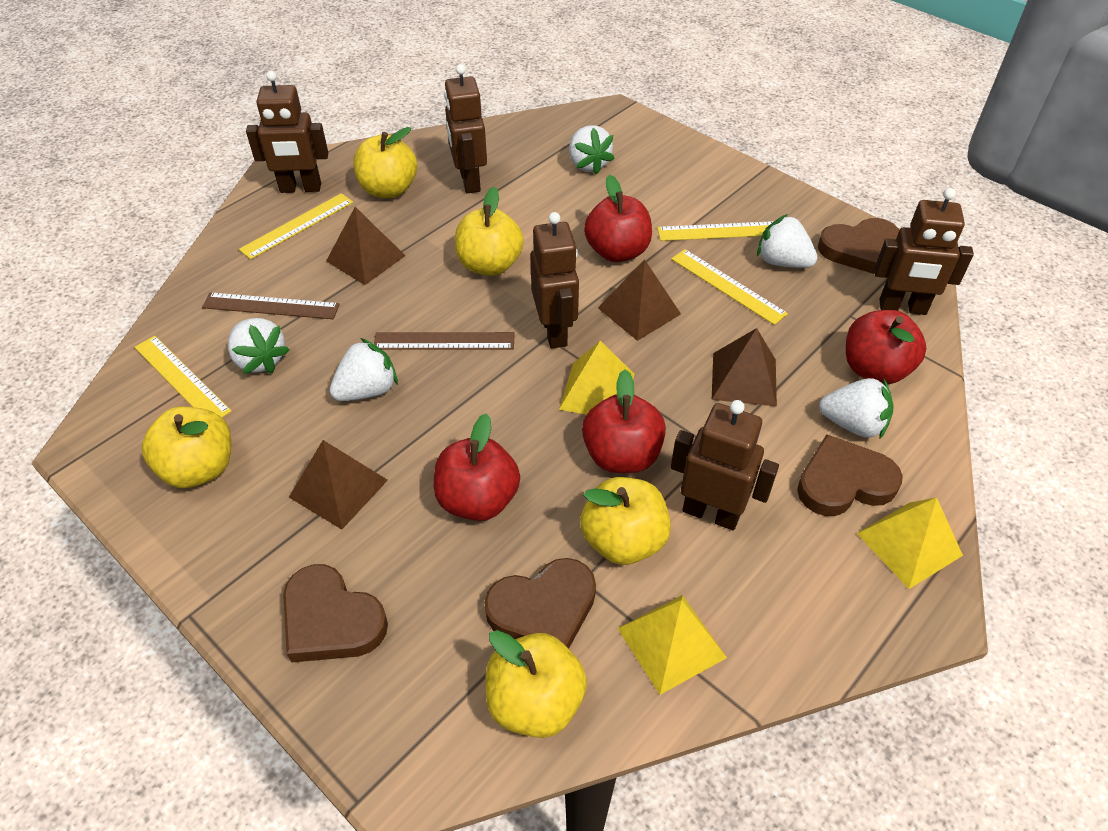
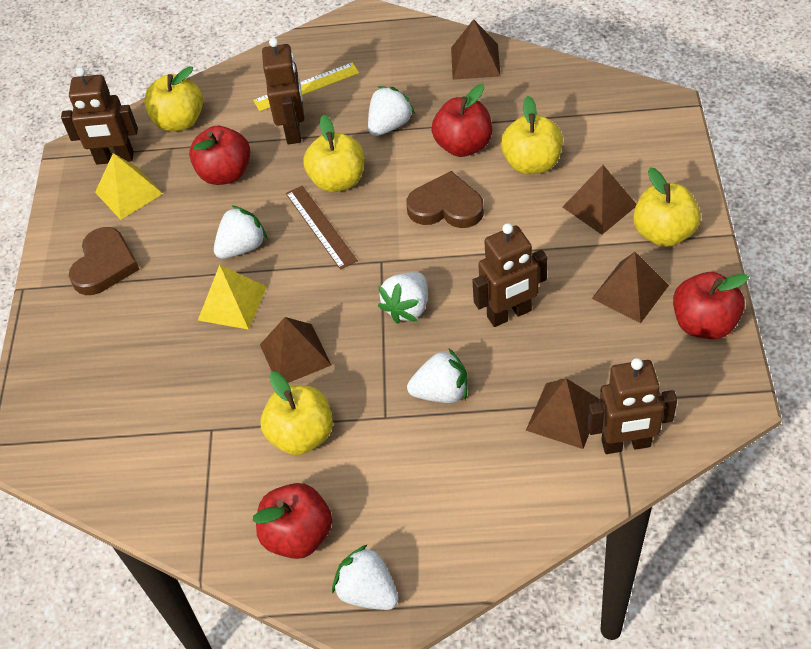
brown heart: [283,564,388,663] [484,558,596,649] [797,434,903,516] [818,218,899,274] = 4 -> [69,227,140,295] [406,171,484,228] = 2
brown pyramid: [289,440,388,529] [326,207,406,285] [598,259,681,341] [712,328,777,407] = 4 -> [260,317,331,383] [451,19,500,80] [526,378,600,449] [563,165,636,235] [592,252,669,323] = 5
brown robot: [246,71,328,193] [444,64,487,193] [530,212,579,348] [671,400,779,531] [874,188,974,315] = 5 -> [61,67,138,165] [262,38,304,144] [472,223,547,327] [587,358,677,454] = 4
brown ruler: [202,292,340,319] [374,332,515,350] = 2 -> [286,185,358,270] = 1
yellow pyramid: [559,341,635,415] [617,595,727,695] [857,497,963,589] = 3 -> [95,153,163,220] [198,265,267,330] = 2
yellow ruler: [134,336,232,417] [239,193,353,259] [657,221,774,241] [671,249,788,325] = 4 -> [253,63,359,111] = 1

